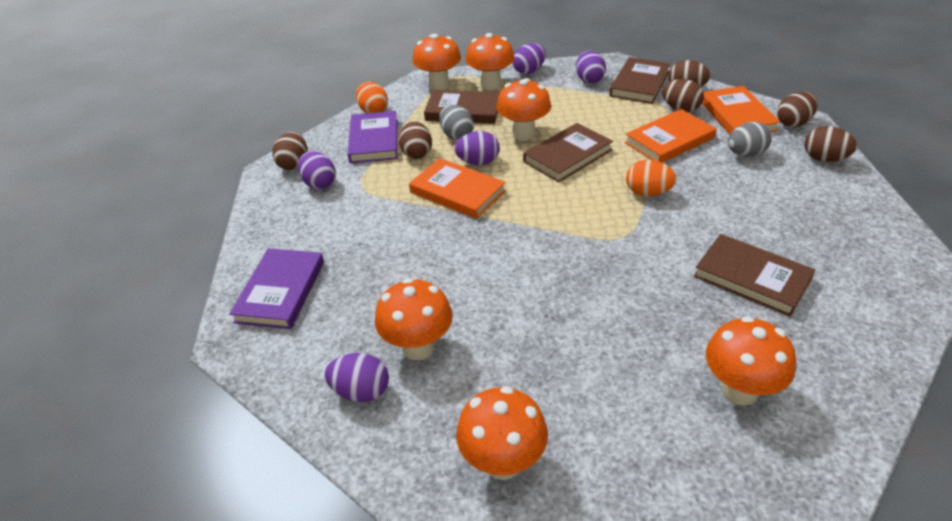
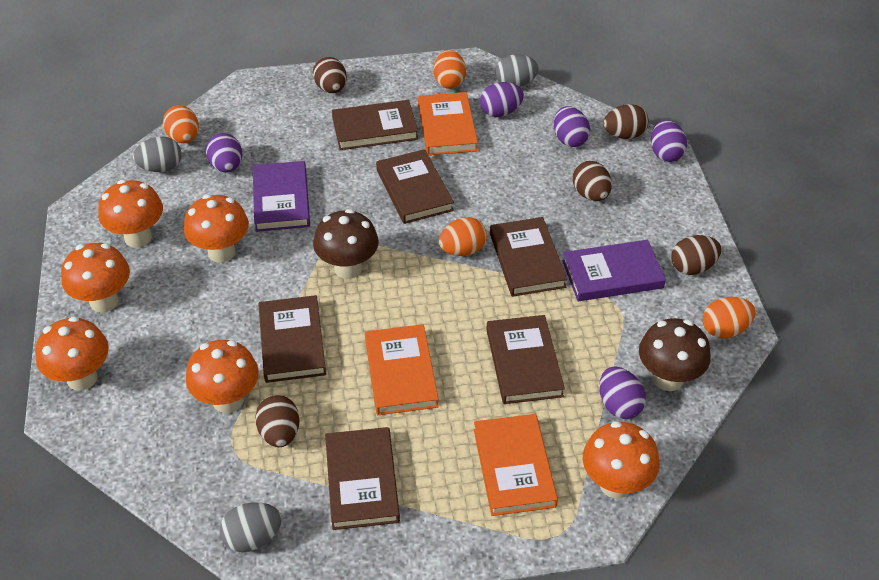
brown book: [424,90,500,124] [523,123,613,182] [610,57,670,104] [694,234,815,316] = 4 -> [259,295,326,383] [325,427,400,530] [332,100,418,150] [376,149,454,224] [486,315,565,404] [490,217,567,297] = 6
brown egg: [272,132,307,170] [399,121,432,159] [662,79,704,112] [668,60,710,87] [777,92,818,127] [804,126,857,162] = 6 -> [255,395,300,447] [313,57,347,93] [573,161,612,201] [603,104,649,139] [671,235,721,275] = 5
brown mushroom: none = 0 -> [313,209,379,279] [639,318,711,391] = 2
grey egg: [439,105,474,140] [728,122,772,157] = 2 -> [133,136,182,172] [220,502,282,552] [495,55,539,87] = 3
orange egg: [356,81,388,113] [626,160,676,197] = 2 -> [163,105,199,143] [434,50,466,89] [439,217,487,256] [703,297,755,339] = 4

